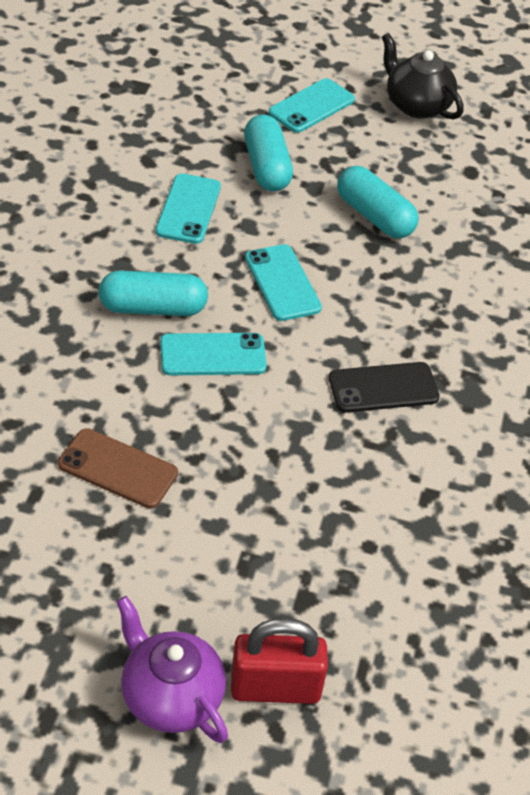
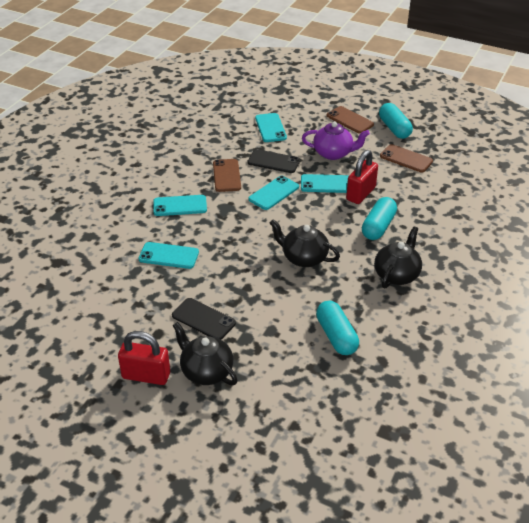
black phone: [329,362,440,413] = 1 -> [172,298,236,340] [247,149,300,173] = 2
black teapot: [382,33,464,120] = 1 -> [172,322,237,385] [270,219,340,267] [374,227,422,288] = 3
brown phone: [58,428,178,508] = 1 -> [213,159,241,192] [327,106,374,134] [380,144,433,172] = 3
red padlock: [231,618,328,704] = 1 -> [118,331,170,385] [346,150,378,204] = 2
turquoise phone: [155,173,221,244] [160,333,267,375] [245,244,322,321] [268,78,355,133] = 4 -> [138,242,199,269] [153,195,207,216] [248,176,299,210] [255,113,287,142] [301,174,349,193] = 5

